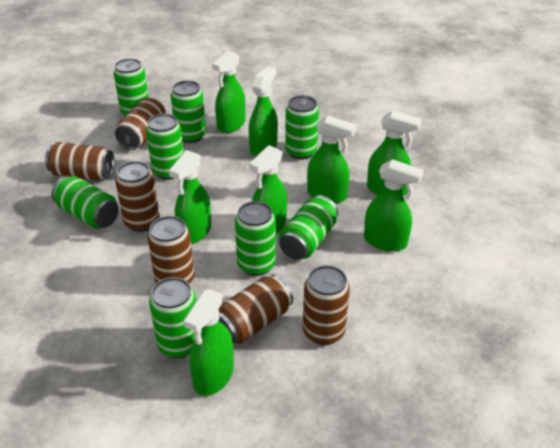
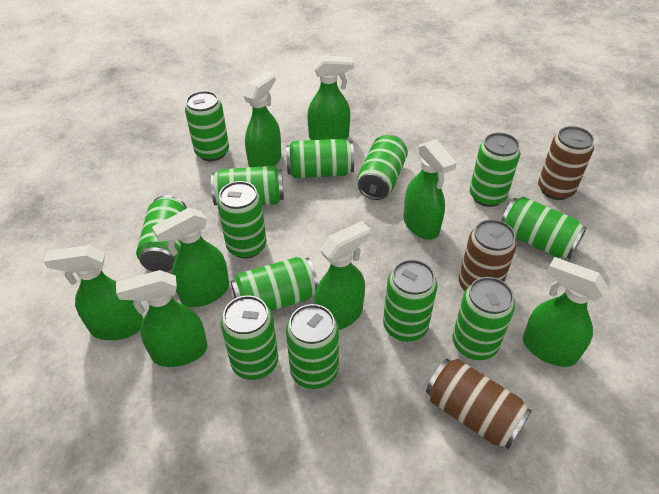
brown can: [45,142,115,181] [115,98,166,149] [115,161,160,232] [148,216,194,284] [218,275,293,344] [303,265,350,345] = 6 -> [426,359,532,450] [459,219,517,291] [538,126,594,200] = 3
green can: [52,176,119,229] [114,58,149,116] [146,114,184,180] [149,277,196,358] [170,80,206,143] [235,201,276,276] [279,195,338,260] [285,95,319,159] = 8 -> [136,195,187,272] [185,91,229,161] [211,166,284,205] [217,181,267,258] [221,296,278,380] [231,257,318,311] [286,139,354,178] [286,304,339,389] [358,135,408,200] [383,259,437,342] [453,277,515,360] [470,133,520,207] [501,197,587,259] = 13

